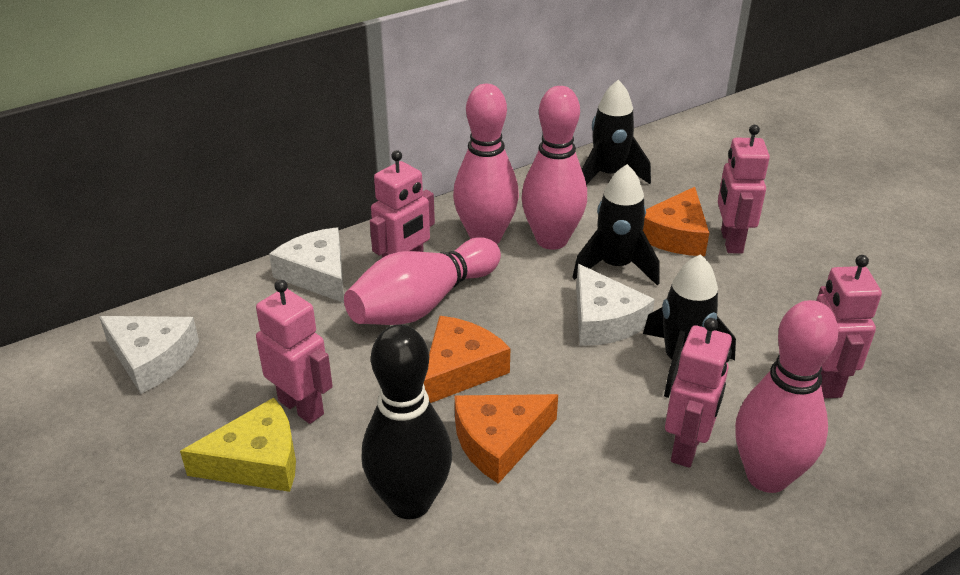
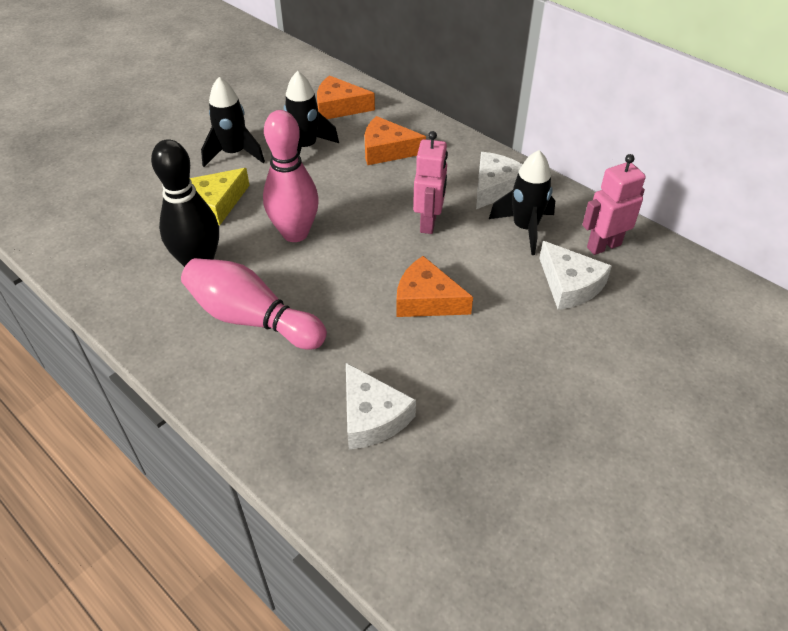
pink bowling pin: [344,237,501,325] [453,84,519,244] [521,86,587,250] [735,300,838,493] = 4 -> [181,258,327,350] [263,110,319,242] = 2
pink robot: [256,280,333,424] [370,150,435,258] [665,318,732,468] [718,125,770,254] [816,255,882,398] = 5 -> [413,131,448,234] [582,154,646,255] = 2

